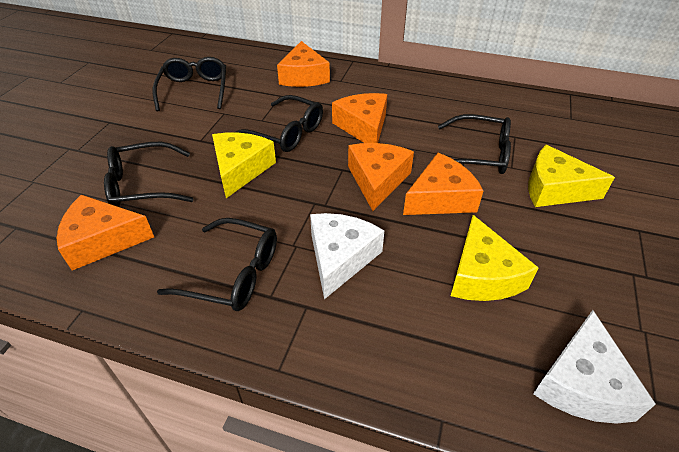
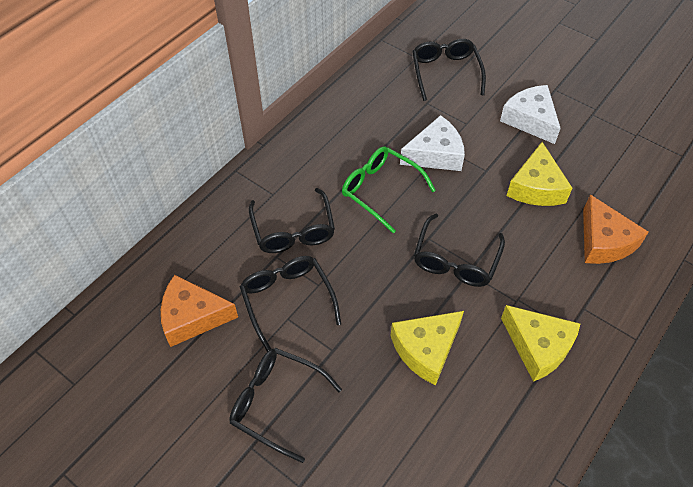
green glasses: none = 0 -> [342,146,436,233] = 1
orange cheese: [57,195,154,270] [277,41,330,87] [332,93,387,143] [348,143,414,211] [403,153,483,215] = 5 -> [161,275,238,347] [583,194,649,264] = 2

